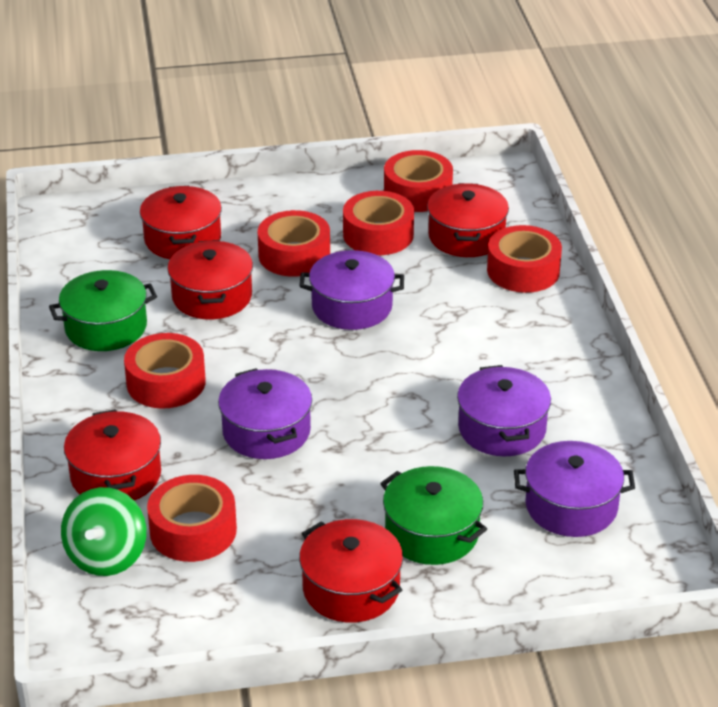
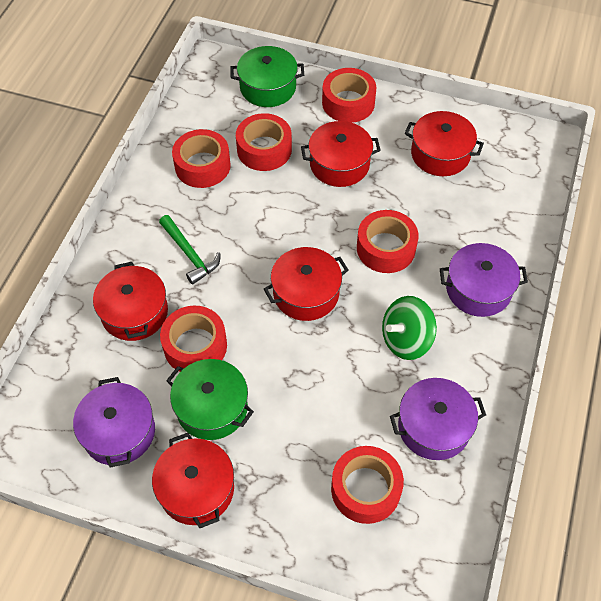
green hammer: none = 0 -> [159,215,221,285] = 1
purple pot: [218,368,312,459] [300,250,404,330] [457,365,551,456] [514,441,635,537] = 4 -> [73,377,155,468] [390,378,486,460] [440,243,528,317] = 3

